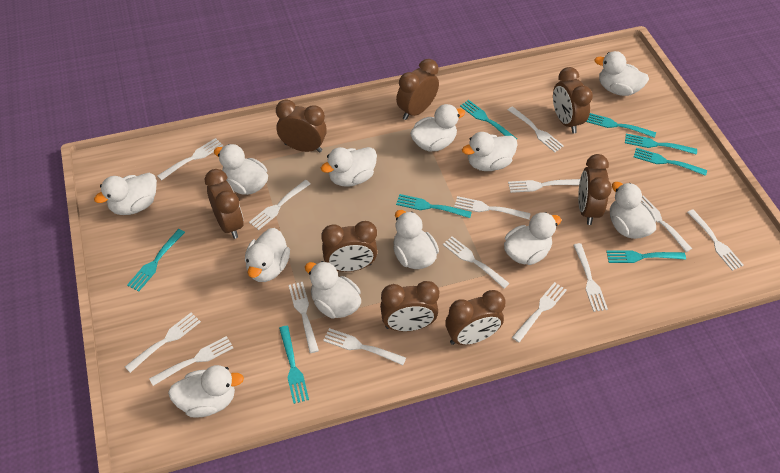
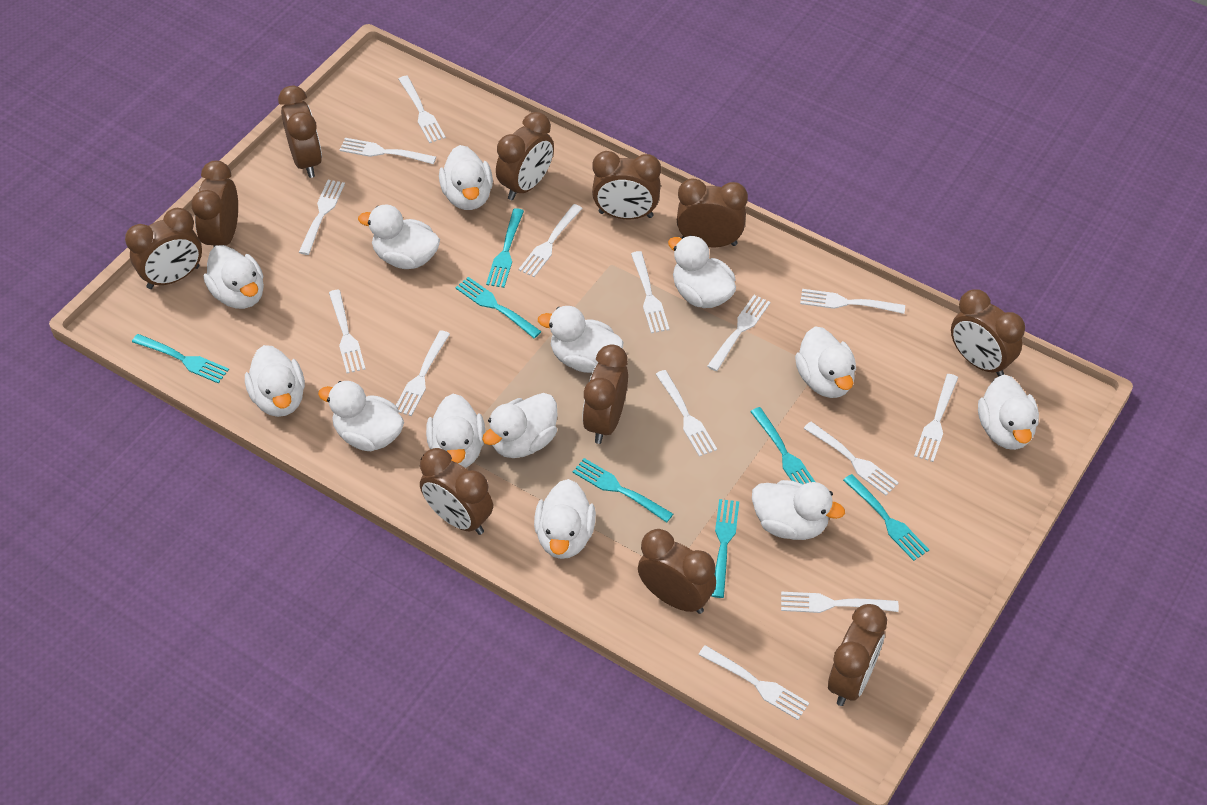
brown clock: [205,169,244,239] [276,99,327,153] [321,221,378,272] [380,281,439,332] [396,59,439,120] [445,290,506,345] [553,67,593,133] [578,154,612,225] = 8 -> [125,208,202,289] [191,161,238,247] [278,85,322,178] [420,448,493,535] [496,112,554,200] [582,344,628,444] [592,151,661,219] [638,529,716,614] [677,178,748,247] [828,604,887,706] [951,289,1025,377] = 11
turquoise fork: [127,229,185,291] [279,326,309,404] [396,194,472,218] [460,100,517,139] [586,113,656,138] [606,250,686,263] [625,134,697,155] [634,148,707,176] = 8 -> [132,334,229,384] [455,277,542,338] [486,208,524,288] [572,458,673,523] [711,499,739,598] [750,407,815,485] [843,474,929,561] = 7
white duck: [94,173,157,215] [168,365,244,418] [214,144,268,195] [245,228,290,282] [305,261,361,319] [321,147,377,187] [393,210,439,269] [410,104,465,152] [462,132,518,171] [504,212,561,265] [594,51,649,96] [610,182,656,239] = 12 -> [203,245,264,309] [245,345,305,417] [318,381,404,451] [358,204,440,269] [426,394,485,468] [439,145,493,210] [482,393,558,458] [534,479,596,559] [538,306,623,373] [668,235,736,308] [752,480,845,540] [795,327,856,398] [978,375,1039,450] = 13

